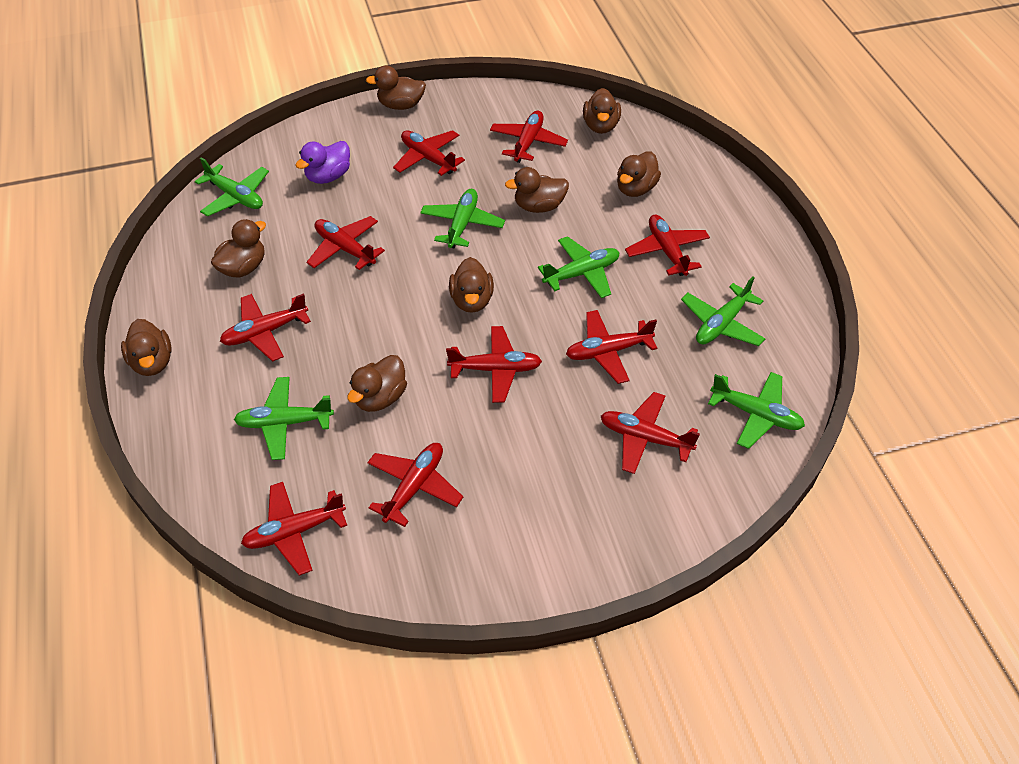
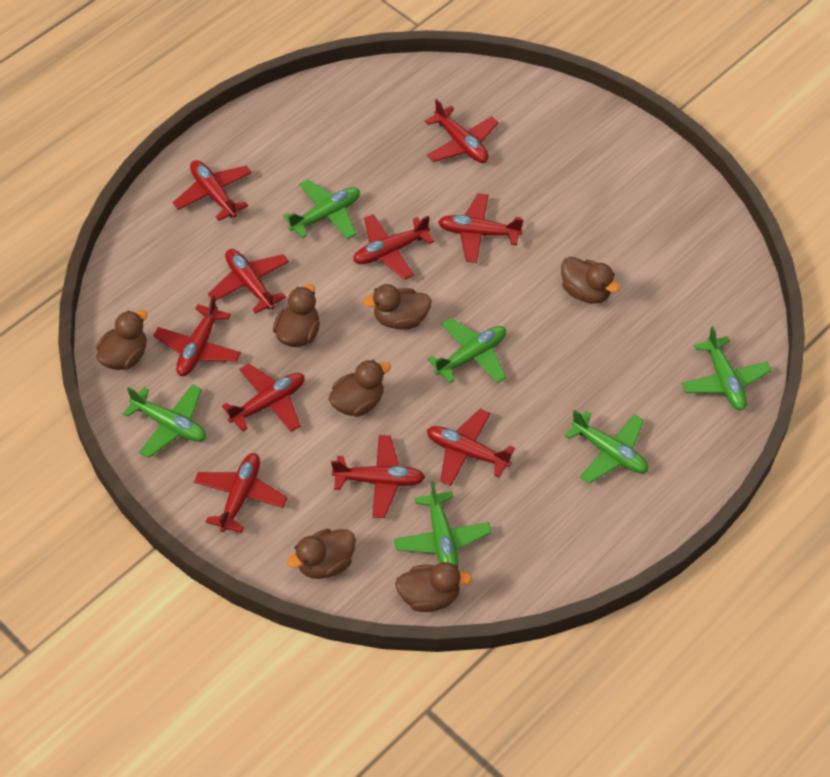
brown duck: [121,319,172,376] [211,219,266,277] [347,355,407,412] [366,65,426,110] [449,257,494,313] [505,167,569,213] [583,88,621,134] [617,151,661,197] = 8 -> [96,310,147,370] [273,284,320,347] [287,529,356,579] [328,360,391,417] [363,284,432,329] [395,562,472,612] [561,257,620,304] = 7
purple duck: [295,141,350,184] = 1 -> none = 0

